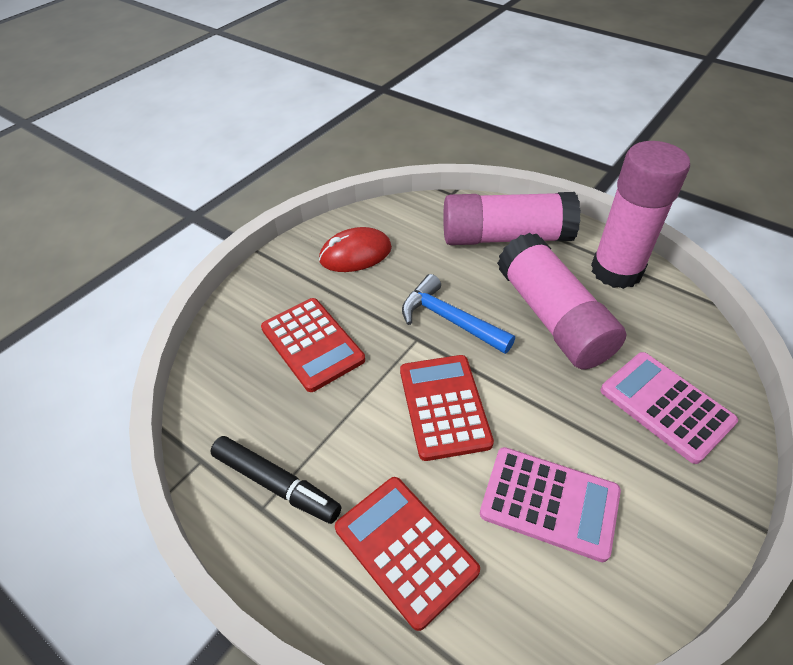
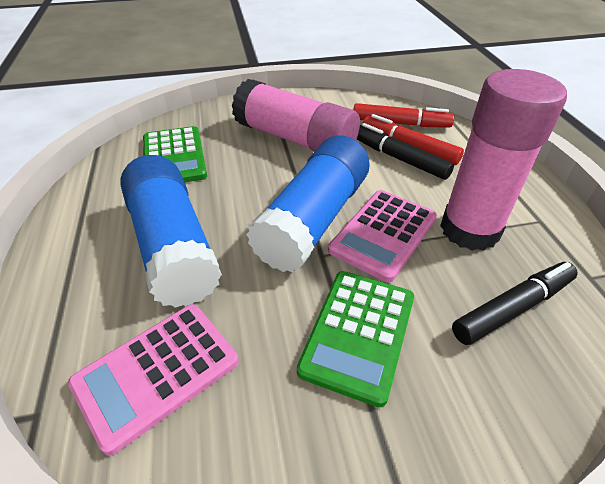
black marker: [210,436,341,524] = 1 -> [357,123,454,180] [452,262,578,345] = 2
blue glue stick: none = 0 -> [120,155,222,308] [246,135,370,272] = 2
blue hammer: [402,274,515,354] = 1 -> none = 0
green calculator: none = 0 -> [143,126,207,183] [297,271,414,408] = 2
pink glue stick: [443,192,581,245] [497,233,626,369] [591,141,690,289] = 3 -> [232,79,360,152] [440,69,567,251] = 2
red calculator: [261,298,365,392] [335,477,480,631] [400,355,494,461] = 3 -> none = 0
red marker: none = 0 -> [354,103,454,128] [362,114,464,165] = 2
red mouse: [319,227,392,272] = 1 -> none = 0

